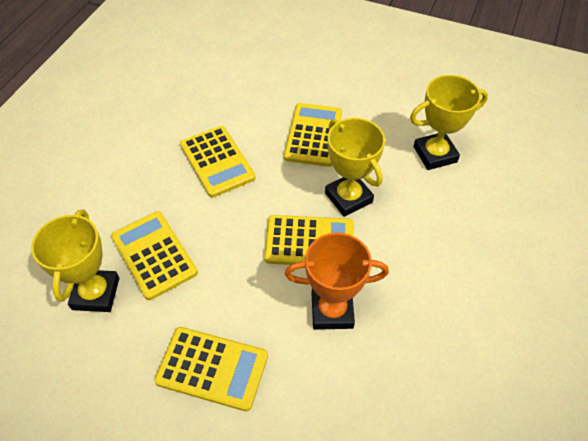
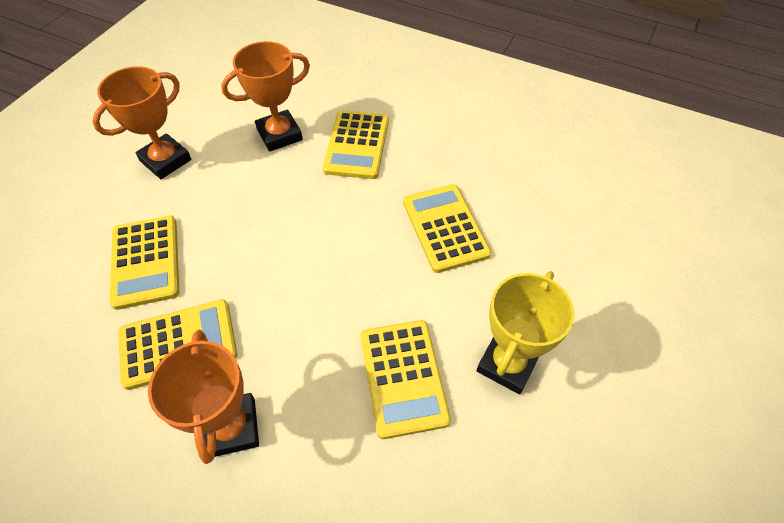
orange trophy: [285,232,389,330] = 1 -> [92,66,191,179] [148,330,259,464] [221,41,310,152] = 3
yellow trophy: [31,209,119,312] [325,118,385,217] [410,75,488,170] = 3 -> [477,271,575,394] = 1

